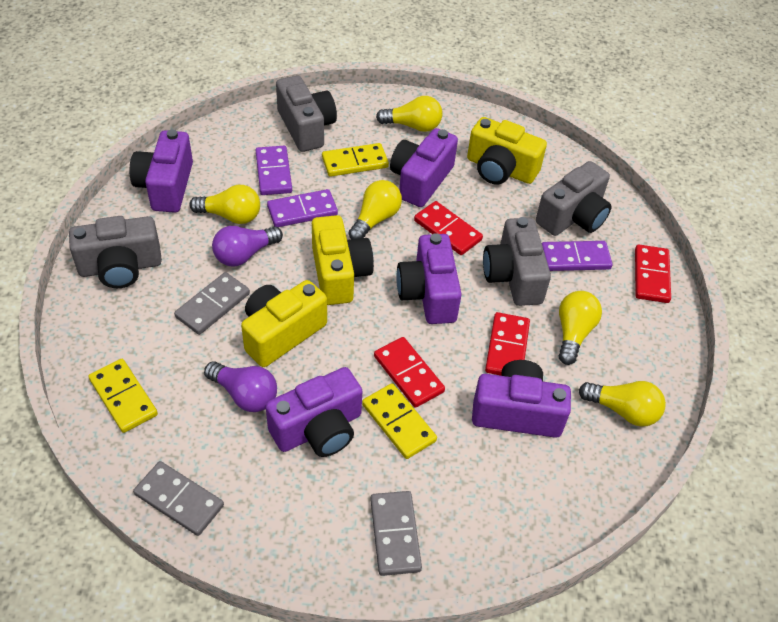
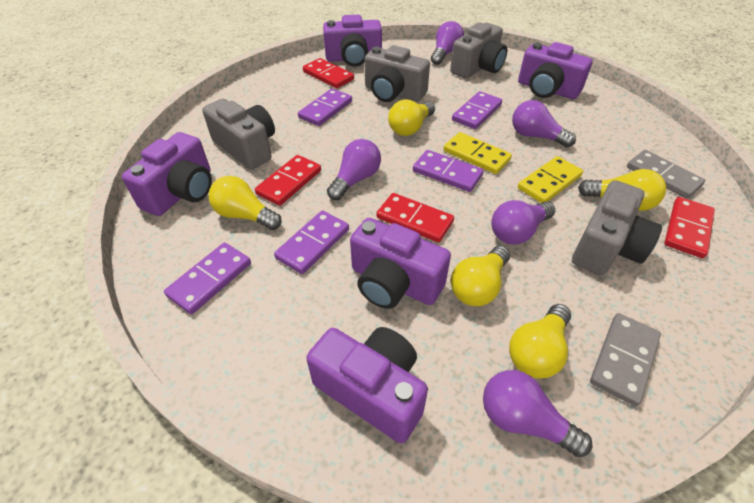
grey domino: [133,461,224,536] [174,272,250,335] [370,491,422,576] = 3 -> [590,313,661,406] [627,150,705,199] = 2
purple domino: [256,146,292,195] [267,189,338,227] [542,241,613,271] = 3 -> [164,243,251,314] [274,210,349,274] [298,89,352,126] [413,150,484,192] [452,91,502,129] = 5
purple light bulb: [204,361,277,412] [212,226,283,267] = 2 -> [327,139,381,200] [431,21,464,65] [483,370,593,457] [491,200,555,245] [512,100,576,147] = 5
yellow camera: [241,280,327,367] [312,215,374,305] [467,117,547,185] = 3 -> none = 0
yellow domino: [88,359,158,433] [322,143,389,177] [362,383,437,459] = 3 -> [444,132,512,174] [518,156,583,203] = 2

